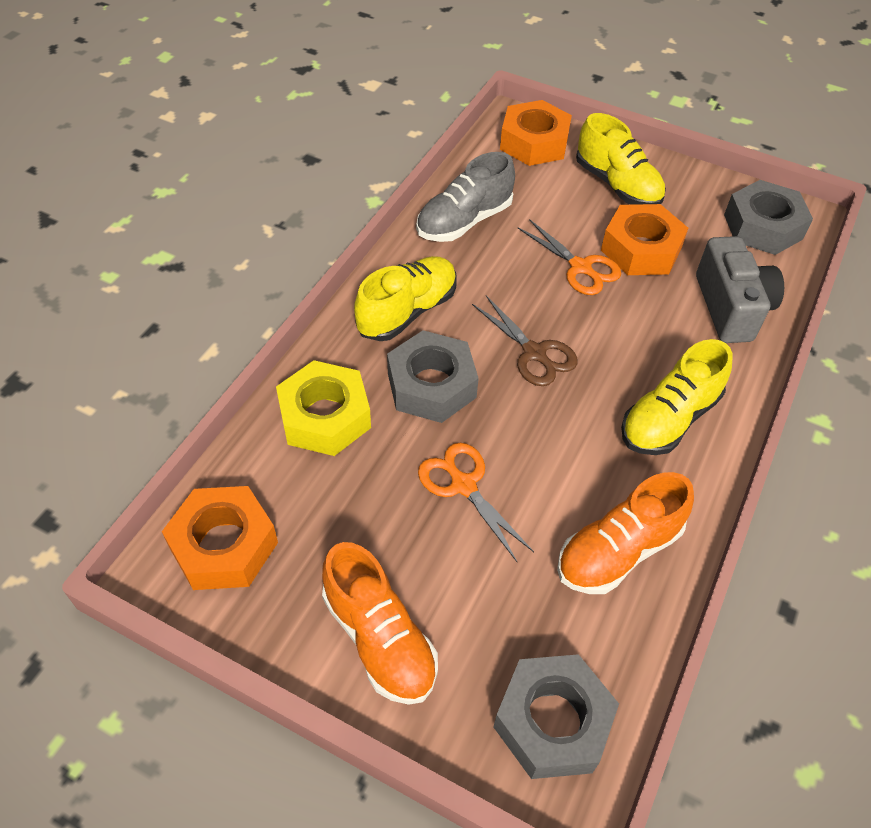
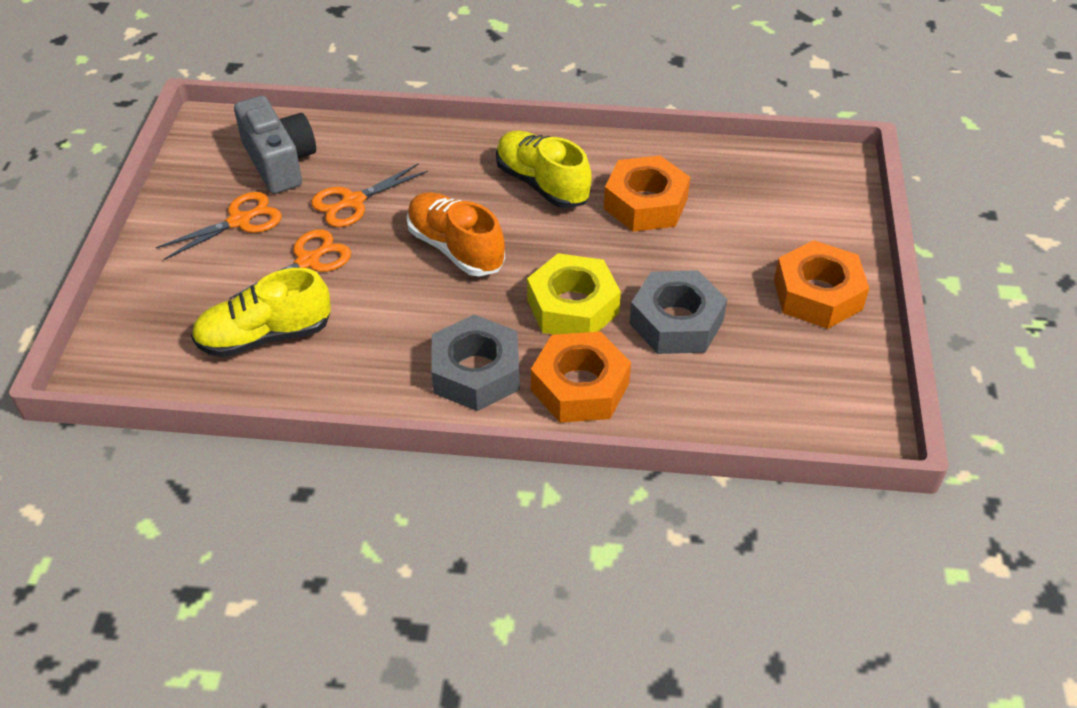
brown scissors: [472,295,578,386] = 1 -> none = 0
grey nut: [387,330,479,423] [493,654,619,779] [724,180,813,255] = 3 -> [431,315,520,411] [630,270,727,354] = 2
grey shoe: [416,152,515,242] = 1 -> none = 0
orange scissors: [418,443,534,562] [518,219,621,295] = 2 -> [156,192,282,260] [229,229,351,299] [311,163,428,227] = 3
orange shoe: [322,542,438,705] [557,472,694,594] = 2 -> [407,192,505,276] = 1
yellow shoe: [354,256,457,341] [576,113,666,205] [621,339,732,455] = 3 -> [191,268,331,357] [496,131,592,208] = 2

